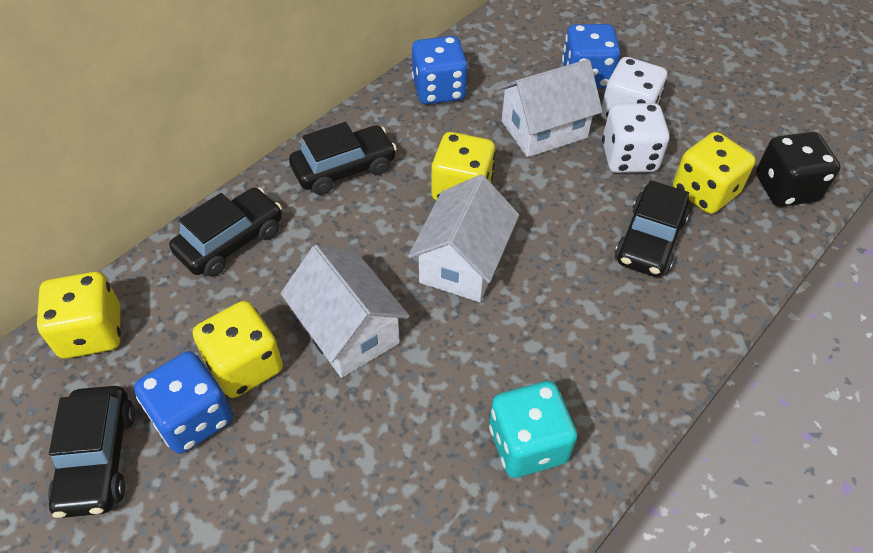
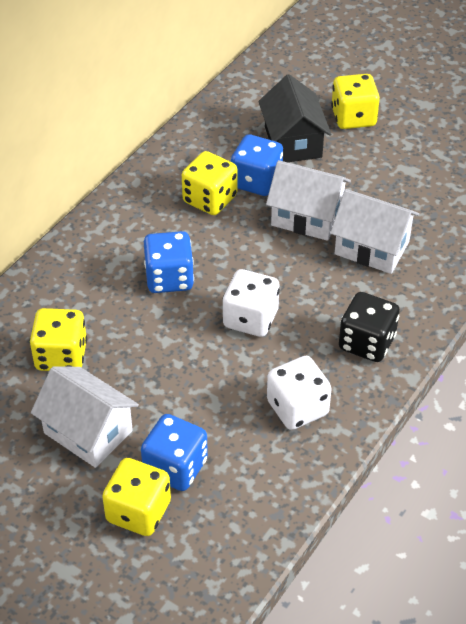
black car: [48,386,135,518] [169,188,282,277] [289,122,397,195] [614,180,690,277] = 4 -> none = 0
black house: none = 0 -> [258,74,331,162] = 1
turquoise dice: [489,381,577,478] = 1 -> none = 0

